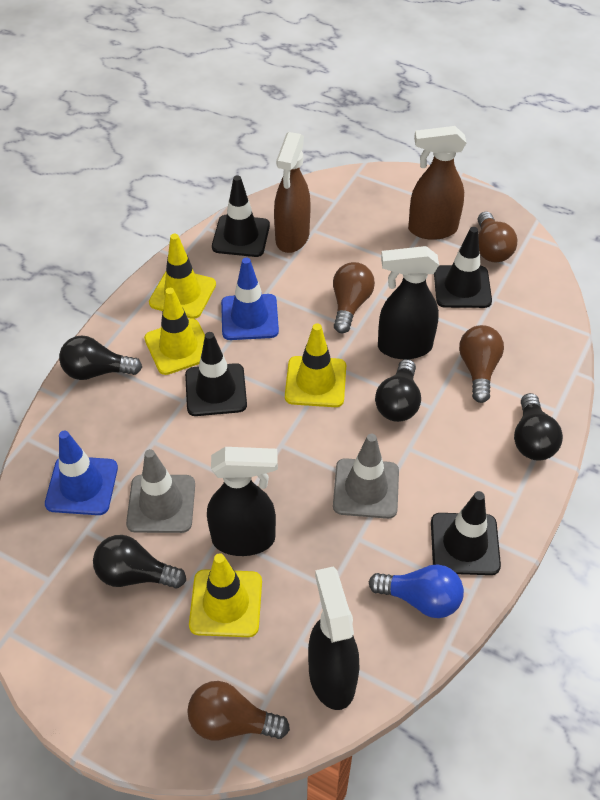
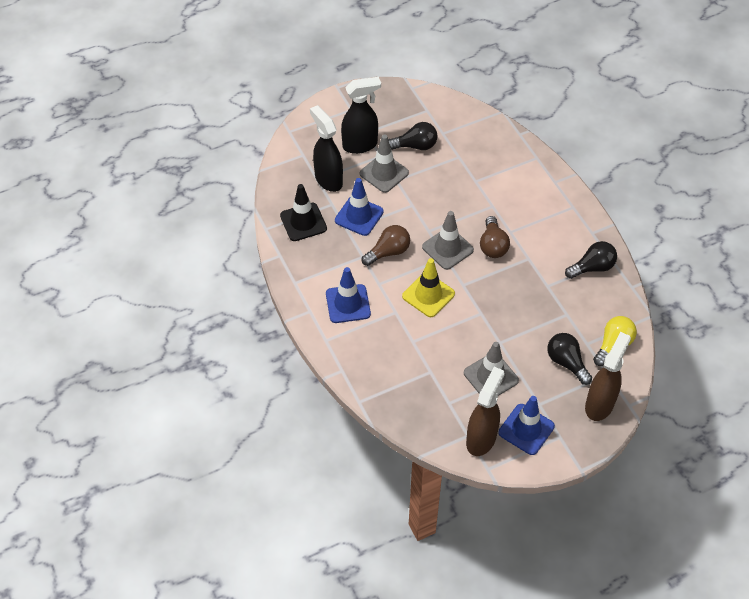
black light bulb: [59,335,142,380] [93,535,186,588] [375,359,421,422] [514,393,563,461] = 4 -> [389,122,438,150] [547,333,592,385] [565,241,617,279] = 3
black spray bottle: [207,447,278,556] [308,567,359,710] [378,246,439,359] = 3 -> [310,105,343,192] [341,77,381,154] = 2
black traffic cone: [185,332,247,416] [212,175,270,257] [431,491,501,575] [434,227,492,308] = 4 -> [280,184,327,241] = 1
blue light bulb: [369,564,464,618] = 1 -> none = 0
blue traffic cone: [45,431,118,515] [221,258,279,340] = 2 -> [326,267,371,323] [335,178,384,236] [499,396,555,455] = 3
brown light bulb: [187,681,290,741] [333,262,375,333] [459,325,504,403] [478,211,517,262] = 4 -> [362,225,410,266] [480,216,510,258] = 2
grey traffic cone: [126,449,195,533] [333,434,399,519] = 2 -> [360,134,409,193] [422,211,474,270] [464,342,519,396] = 3
yellow light bulb: none = 0 -> [593,316,637,366] = 1
yellow traffic cone: [144,288,205,375] [149,234,216,319] [189,553,262,637] [285,323,346,407] = 4 -> [402,258,455,317] = 1

